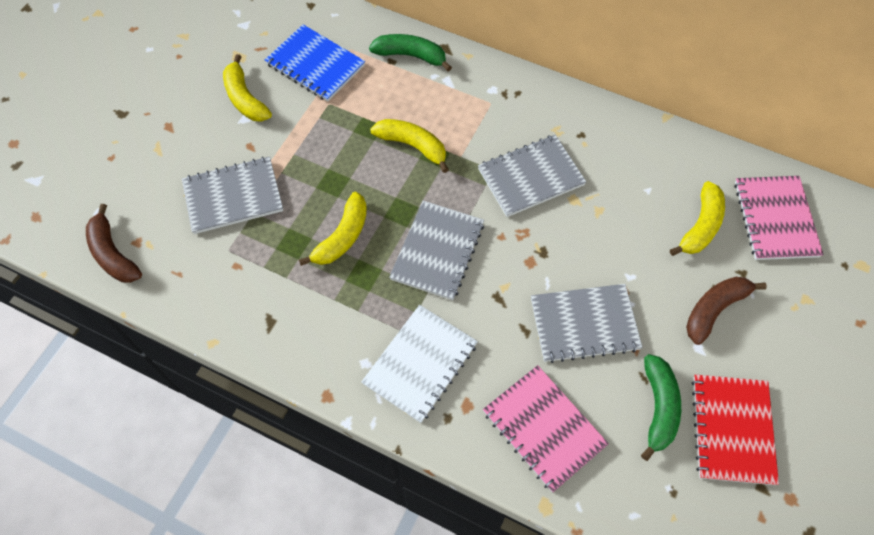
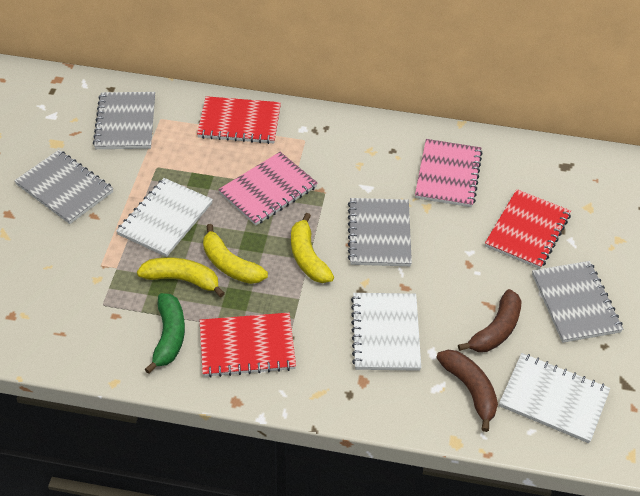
blue notebook: [265,24,365,102] = 1 -> none = 0
green banana: [369,34,452,71] [641,354,681,461] = 2 -> [145,293,185,374] = 1
red notebook: [692,374,779,485] = 1 -> [197,96,281,144] [200,313,296,378] [485,189,571,269] = 3
white notebook: [361,305,478,423] = 1 -> [116,178,213,257] [351,293,421,371] [499,353,610,443] = 3
yellow banana: [223,54,272,122] [299,192,367,266] [370,119,449,173] [670,181,725,256] = 4 -> [137,257,225,297] [203,224,268,284] [291,213,334,283] = 3

